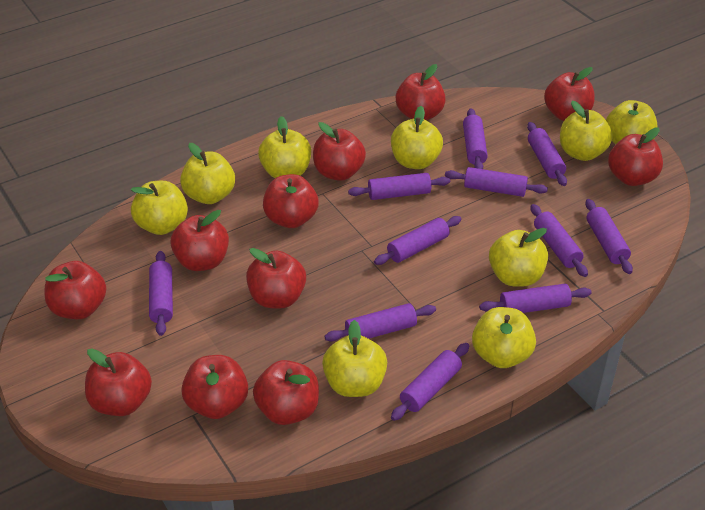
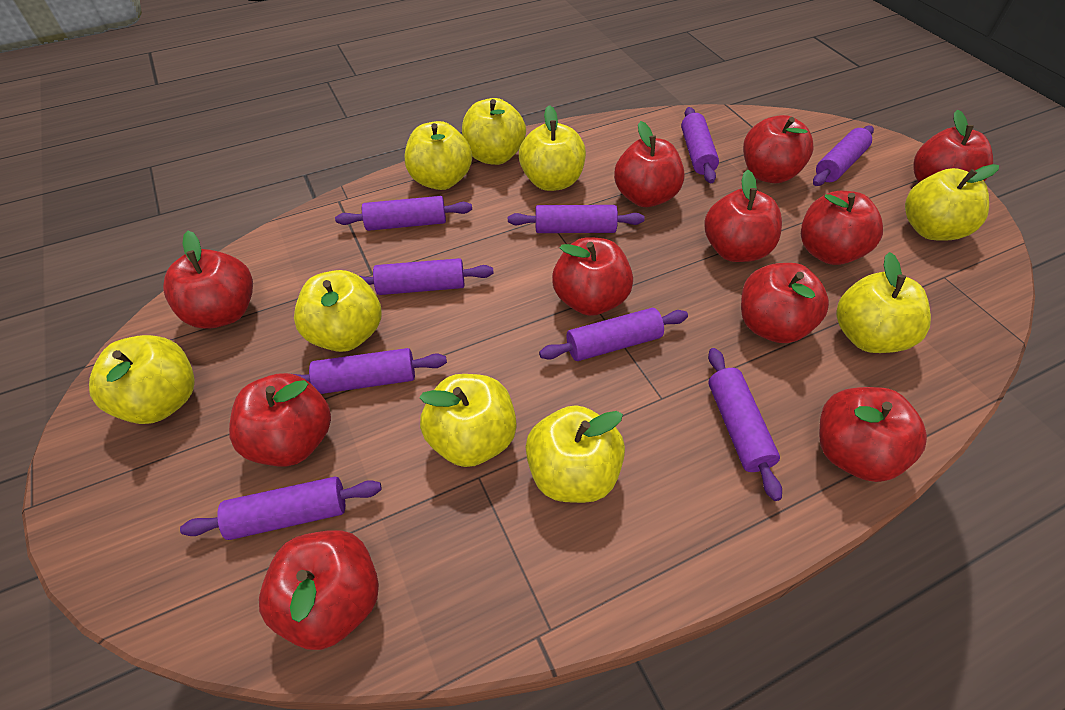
purple rolling pin: [149,251,173,336] [324,303,436,342] [348,173,450,200] [374,216,461,265] [391,343,469,421] [445,167,548,197] [463,108,488,169] [479,284,592,313] [527,122,567,186] [530,204,588,277] [585,199,633,274] = 11 -> [180,477,382,540] [294,348,447,394] [335,196,472,231] [360,258,494,295] [508,205,645,233] [539,308,688,361] [681,107,719,183] [708,348,782,501] [813,126,874,186] = 9

